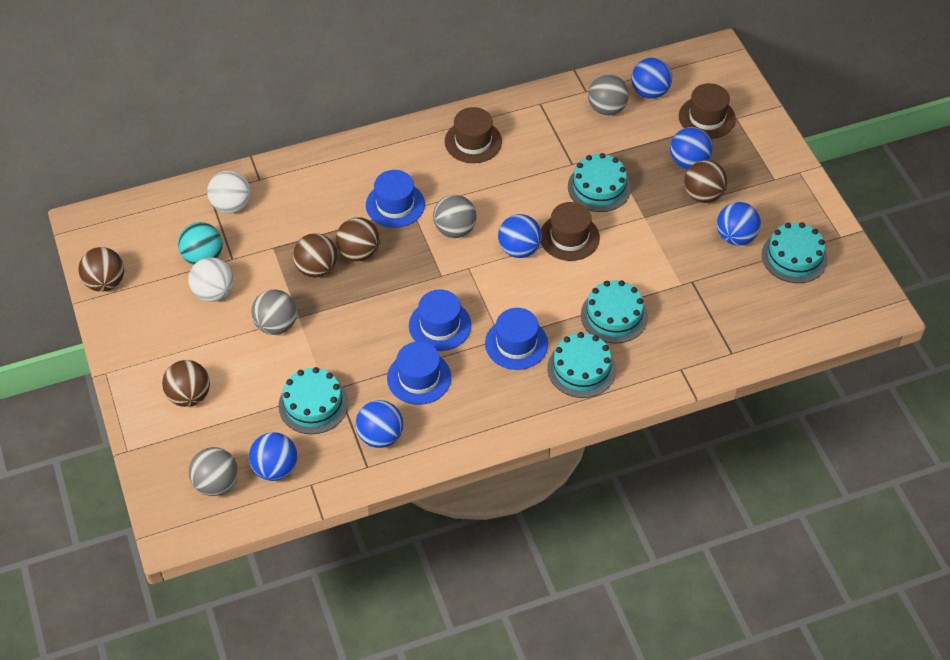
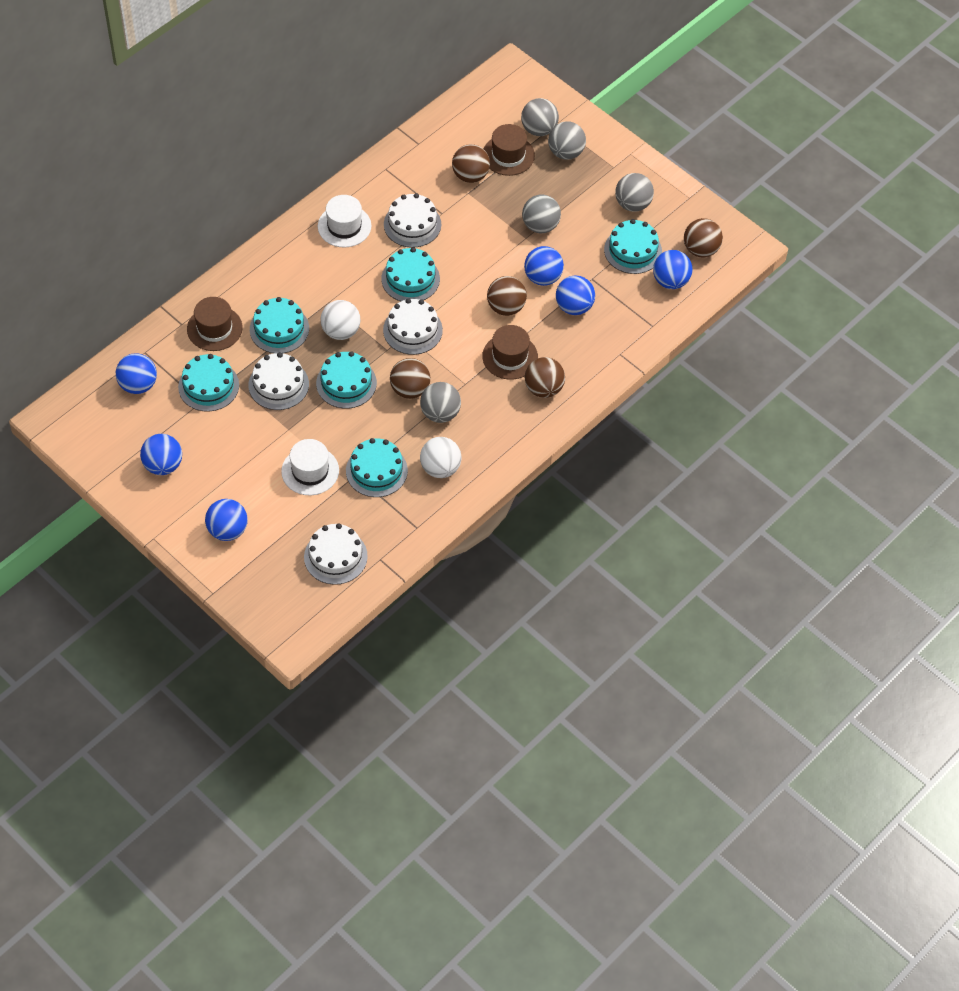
blue hat: [366,170,425,228] [387,342,451,405] [409,290,471,351] [485,308,548,370] = 4 -> none = 0
grey ball: [189,447,238,496] [251,289,297,335] [433,195,477,238] [588,74,629,115] = 4 -> [420,382,461,423] [521,98,559,136] [522,195,561,233] [548,121,586,160] [615,173,654,212] = 5
turquoise ball: [178,222,223,265] = 1 -> none = 0
turquoise cake: [279,367,349,434] [547,332,616,398] [568,153,631,212] [581,280,648,343] [762,222,828,283] = 5 -> [178,354,239,412] [250,297,309,353] [316,351,377,409] [346,438,408,497] [381,247,440,301] [604,219,662,274] = 6
white cake: none = 0 -> [248,352,309,410] [304,523,368,585] [383,298,443,355] [384,193,441,248] = 4
white hat: none = 0 -> [281,439,339,495] [318,195,371,247] = 2

